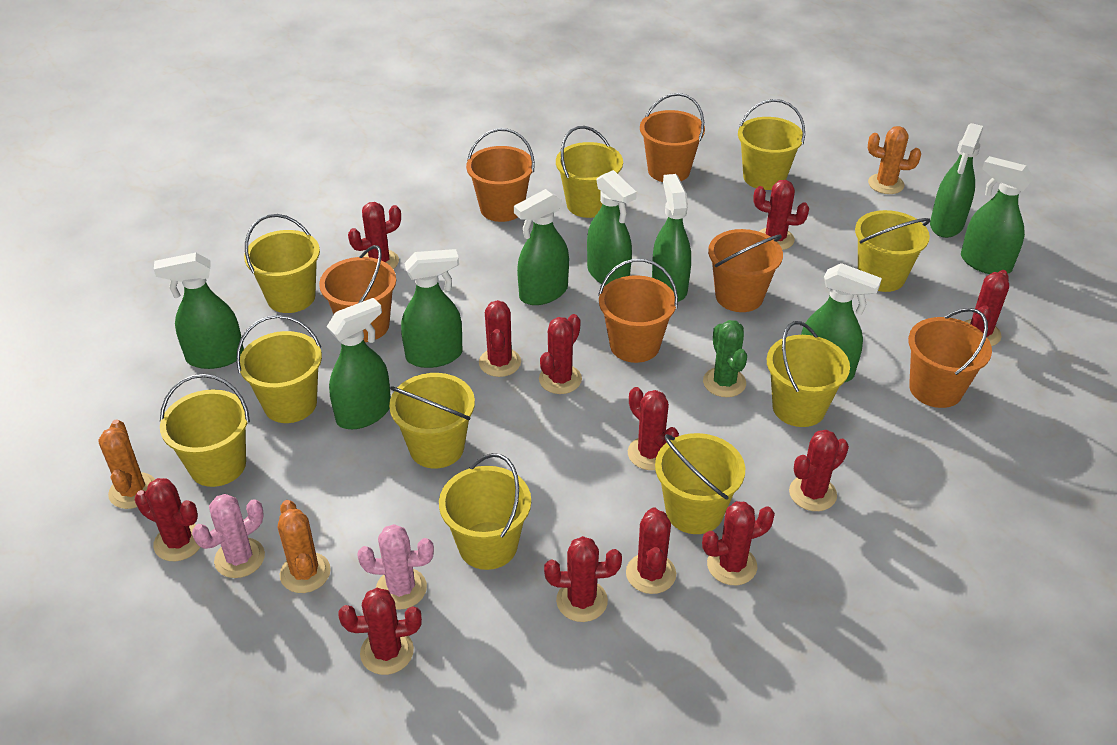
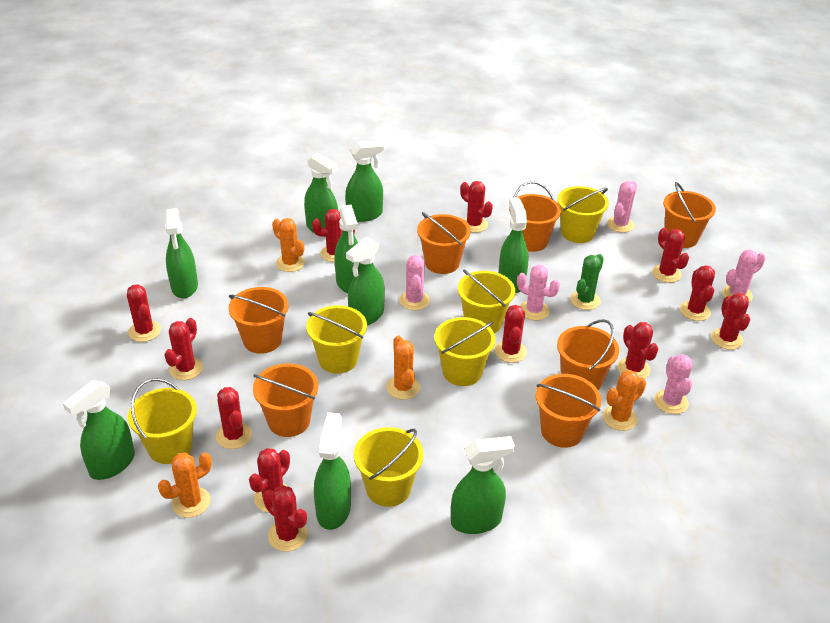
orange bucket: [319,245,396,342] [466,128,535,222] [598,259,678,363] [640,93,705,182] [708,229,783,312] [908,308,992,408] = 6 -> [228,287,289,354] [253,363,318,437] [417,212,471,274] [509,181,561,252] [535,374,601,448] [557,319,619,390] [663,182,716,248] = 7
orange cactus: [98,420,155,509] [278,500,331,593] [868,126,921,194] = 3 -> [158,452,212,518] [272,218,305,272] [386,335,420,400] [603,370,646,431] = 4
pink cactus: [192,494,265,578] [357,524,434,610] = 2 -> [399,255,430,310] [517,265,560,320] [607,181,637,233] [654,354,692,414] [722,250,766,302] = 5
yellow bucket: [160,374,250,487] [236,315,322,423] [244,214,320,313] [389,373,475,468] [439,453,531,570] [556,126,623,218] [655,433,745,534] [738,99,805,190] [767,321,850,427] [855,210,930,292] = 10 -> [128,378,197,464] [306,305,367,374] [354,427,424,507] [434,317,496,386] [458,270,515,333] [557,186,609,243] = 6

